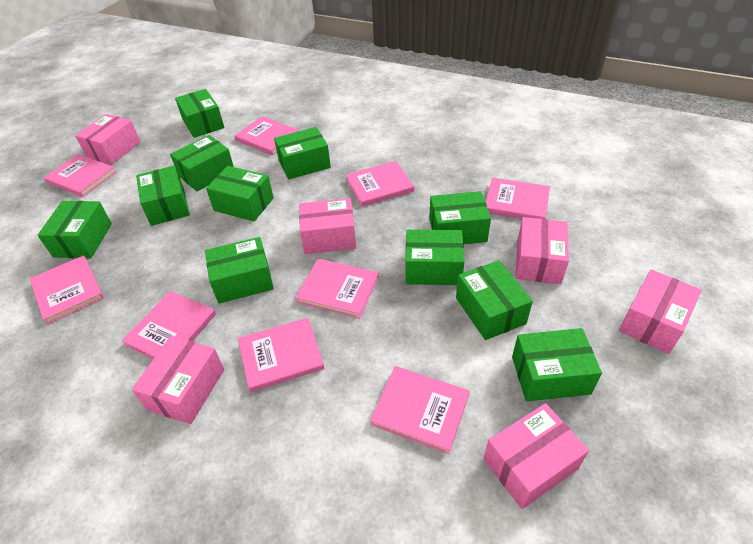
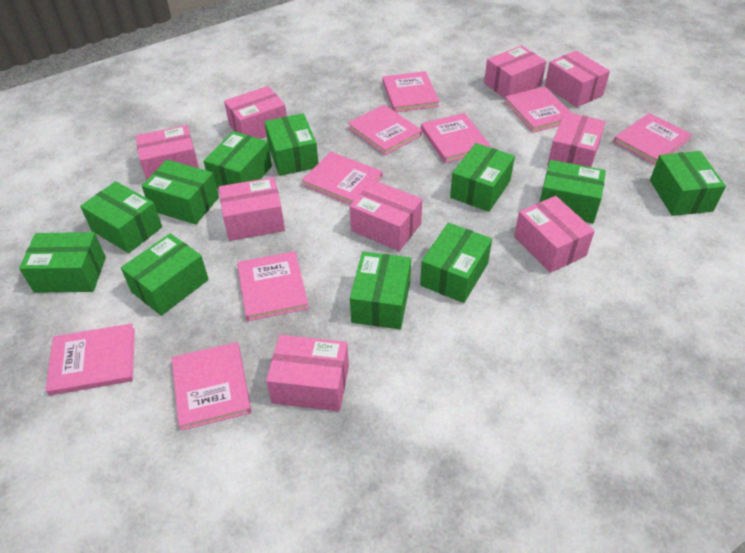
pink box: [75,114,140,165] [132,336,224,424] [299,198,356,254] [484,403,589,509] [515,217,569,284] [619,269,702,354] = 6 -> [135,125,199,180] [219,177,285,241] [224,86,287,139] [266,335,349,412] [350,180,423,251] [484,45,546,100] [514,196,595,273] [545,51,610,107] [547,112,606,167] = 9

